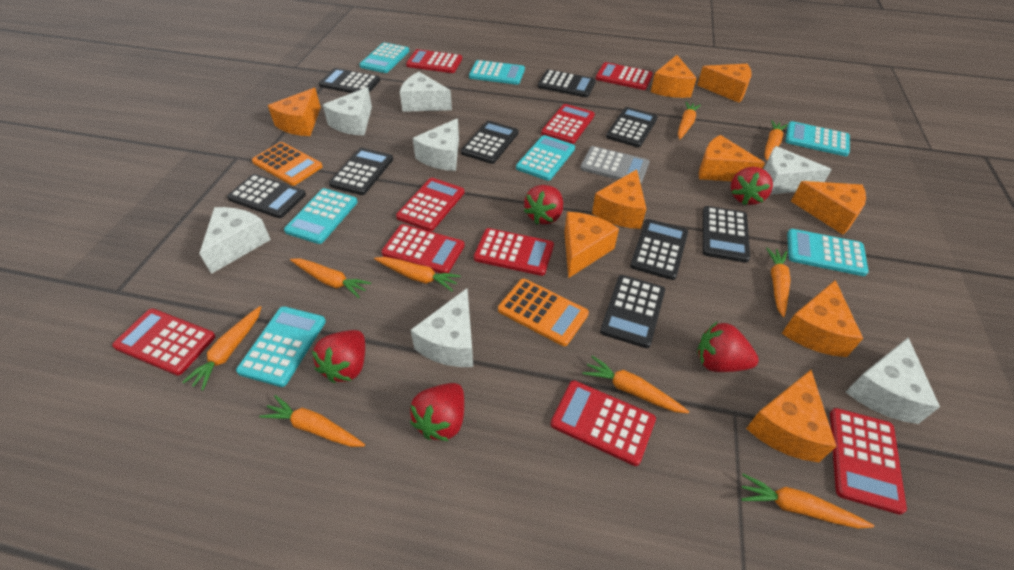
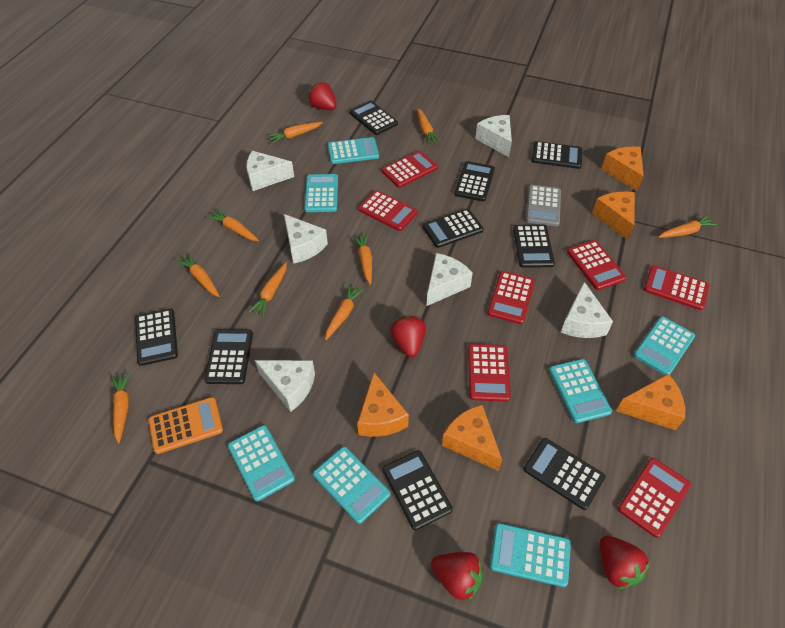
orange calculator: [252,142,323,186] [498,279,589,346] = 2 -> [149,397,223,454] = 1
orange cheese: [268,88,321,136] [564,212,619,278] [592,169,646,229] [651,55,697,98] [697,64,752,103] [699,135,765,181] [746,370,837,462] [782,280,863,357] [791,181,866,234] = 9 -> [357,373,409,437] [442,405,502,471] [592,192,635,240] [601,147,644,192] [616,374,685,430] = 5
red calculator: [112,308,215,376] [381,224,465,273] [396,178,464,231] [406,49,462,73] [474,228,554,276] [541,104,595,144] [551,380,656,466] [596,62,653,90] [830,408,907,515] = 9 -> [358,190,418,231] [382,151,438,188] [468,344,511,402] [488,271,535,324] [567,240,626,290] [618,458,691,538] [644,265,709,310] = 7
red strawberry: [312,330,365,383] [410,383,464,441] [524,185,563,225] [697,321,759,372] [730,167,773,205] = 5 -> [308,82,337,110] [390,316,426,357] [431,552,483,601] [600,535,650,589] = 4
white cheese: [199,207,271,274] [323,87,372,136] [400,72,452,112] [411,288,473,367] [413,118,459,171] [764,146,832,195] [846,338,940,424] = 7 -> [246,151,294,191] [255,360,315,412] [284,214,328,264] [427,253,473,306] [475,115,512,157] [561,282,613,338] = 6

